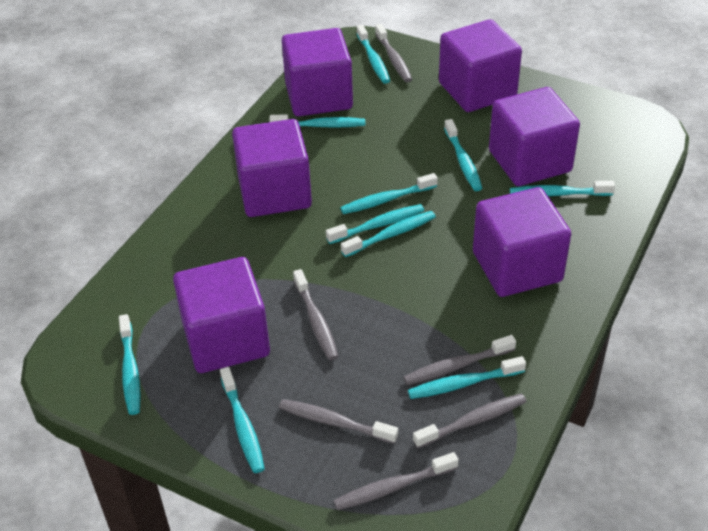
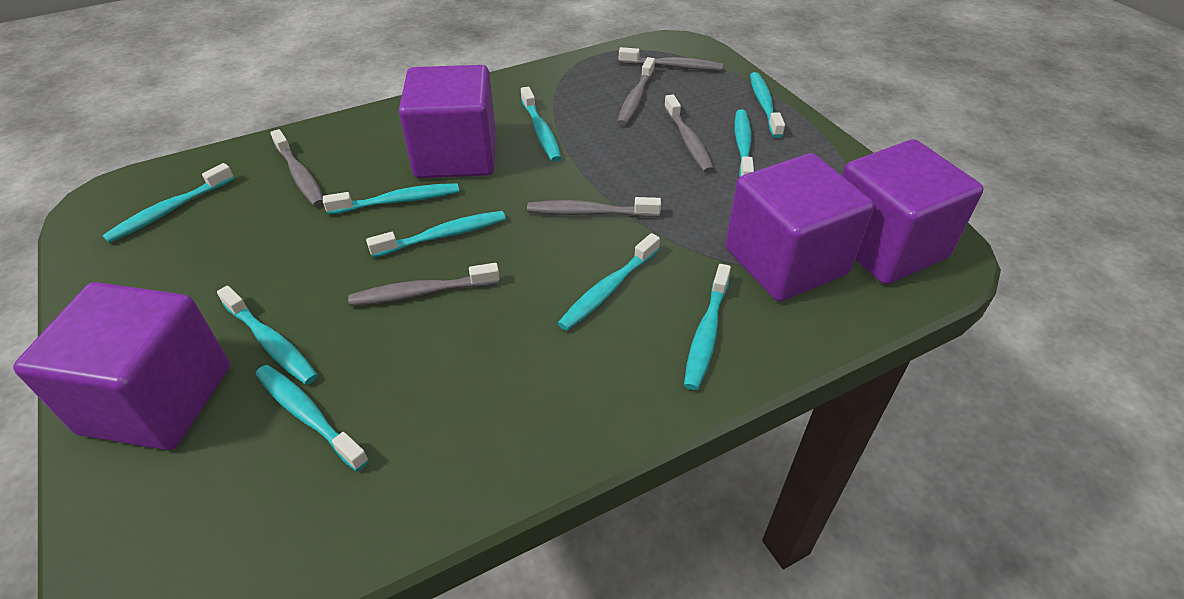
purple cube: [173,257,270,373] [232,119,312,217] [282,28,353,116] [439,19,522,112] [473,187,571,297] [489,87,580,186] = 6 -> [13,282,230,450] [399,65,496,178] [725,153,874,302] [842,139,984,284] = 4

